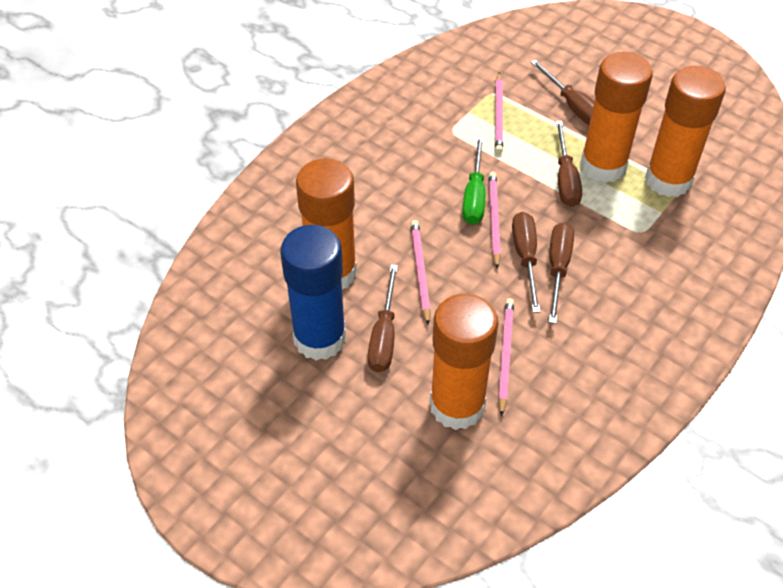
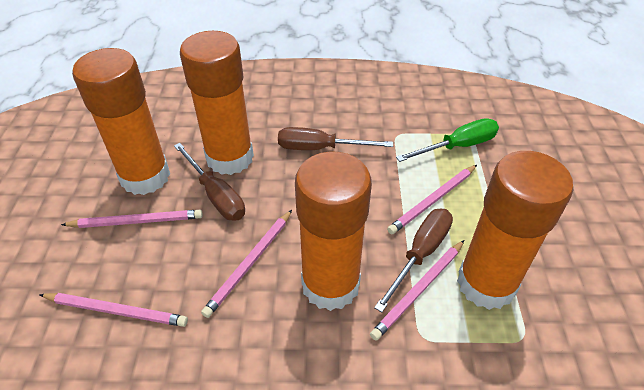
blue glue stick: [280,225,346,360] = 1 -> none = 0
brown screwdriver: [367,264,398,372] [512,212,540,313] [531,60,594,125] [549,222,574,324] [556,121,582,207] = 5 -> [174,143,245,221] [278,127,393,150] [374,209,453,312] = 3
pink pencil: [411,220,431,325] [489,172,501,269] [495,72,503,154] [498,298,514,417] = 4 -> [39,293,188,327] [61,210,203,228] [201,210,292,318] [370,240,464,341] [387,165,477,234] = 5

